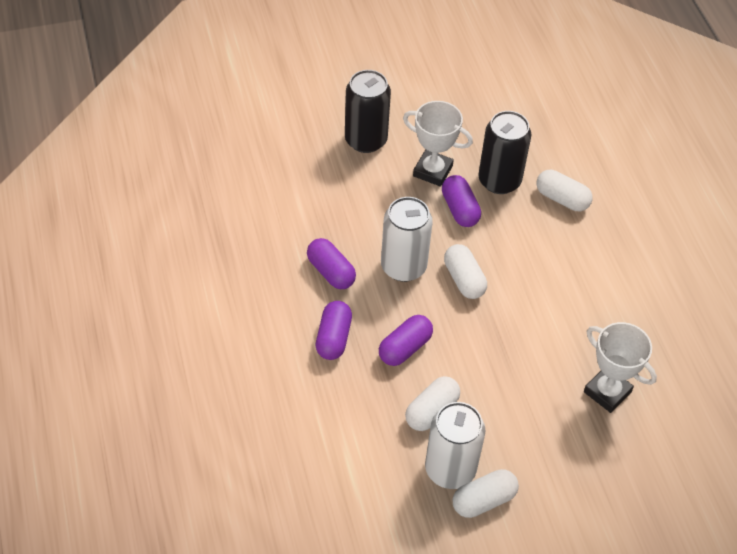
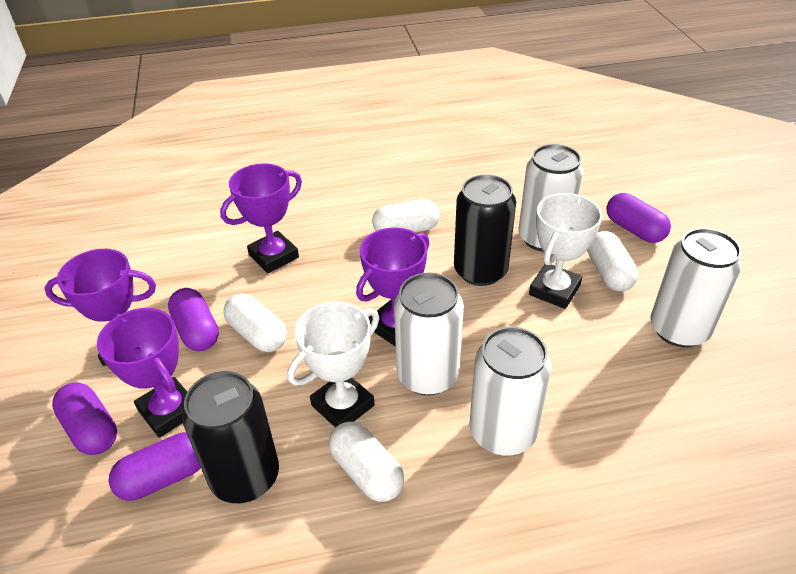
purple trophy: none = 0 -> [44,249,156,366] [97,308,187,438] [220,163,302,273] [356,227,429,347] = 4
white can: [381,197,433,282] [425,402,486,489] = 2 -> [394,273,464,395] [470,327,552,455] [519,144,584,252] [651,228,742,347] = 4

